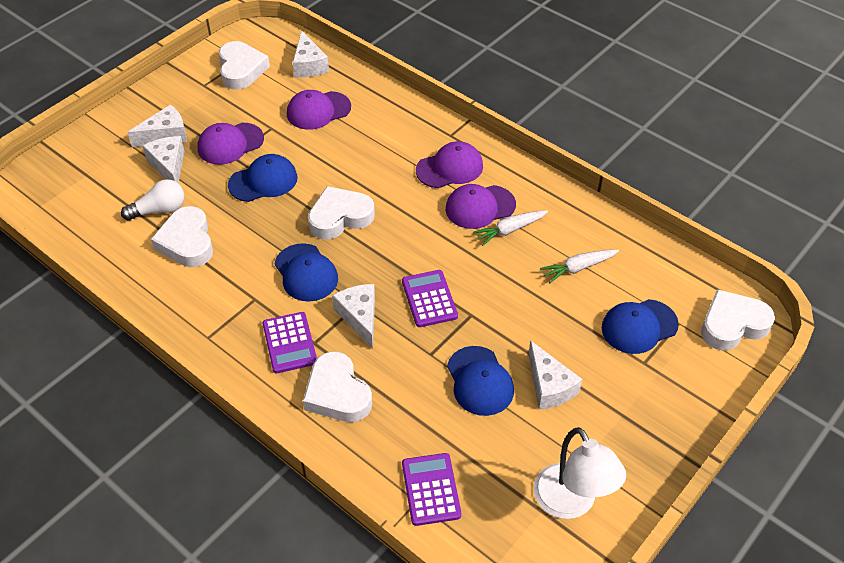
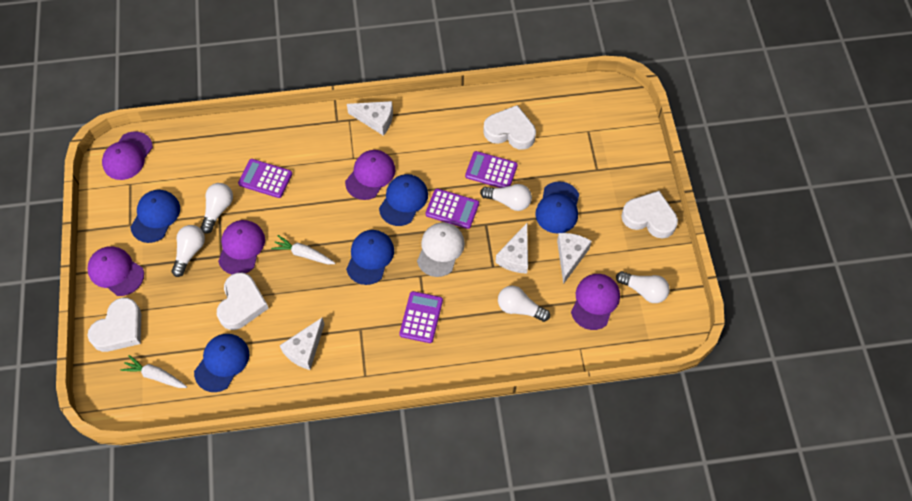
blue cap: [228,154,297,202] [275,243,338,302] [447,346,514,416] [602,299,679,354] = 4 -> [130,190,180,243] [194,334,249,392] [346,230,394,285] [379,174,428,226] [535,181,579,234] = 5
purple calculator: [262,312,317,373] [402,270,458,327] [402,453,461,526] = 3 -> [238,159,292,198] [399,291,443,343] [426,189,479,229] [465,151,518,188] = 4
purple cap: [198,123,264,165] [287,90,351,130] [416,141,483,188] [446,184,516,229] = 4 -> [87,246,144,296] [102,131,153,180] [218,220,265,274] [345,150,395,200] [571,274,620,330] = 5
white cap: none = 0 -> [417,222,465,277] = 1
white cheese: [127,105,187,147] [143,136,184,183] [293,31,329,78] [332,284,375,349] [528,340,582,410] = 5 -> [280,317,325,370] [347,101,393,136] [495,223,528,274] [557,233,592,284] = 4
white heart: [151,206,213,267] [219,41,270,90] [303,352,372,422] [308,186,375,240] [701,289,775,351] = 5 -> [87,298,141,352] [217,273,269,330] [483,105,536,150] [621,191,678,238] = 4
white lamp: [534,427,626,519] = 1 -> none = 0
white light bulb: [121,179,184,221] = 1 -> [172,225,205,277] [200,183,233,233] [480,184,532,211] [498,286,550,322] [616,271,670,303] = 5

